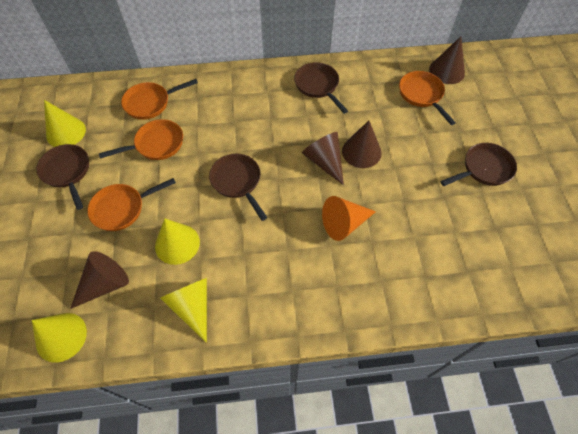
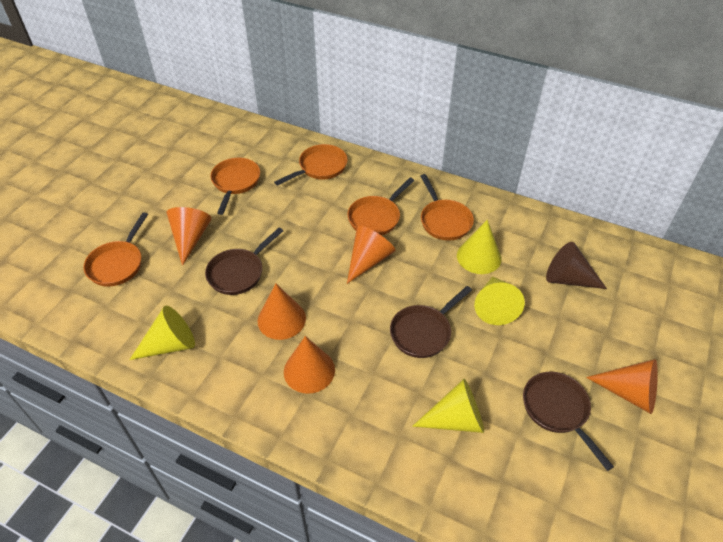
brown cone: [70,251,129,309] [302,132,344,186] [342,121,382,168] [429,36,465,84] = 4 -> [546,242,607,289] = 1
brown pan: [37,144,89,210] [209,154,268,221] [294,62,348,114] [440,143,517,186] = 4 -> [205,228,283,295] [390,286,472,358] [523,372,614,471] = 3
orange cone: [322,196,376,241] = 1 -> [166,207,212,266] [258,284,306,340] [284,336,335,394] [347,226,395,284] [586,359,658,414] = 5
orange pan: [87,178,176,231] [99,119,183,160] [121,79,198,120] [399,71,456,125] = 4 -> [83,212,148,287] [210,158,260,215] [274,144,348,186] [347,177,415,235] [420,174,474,241] = 5

